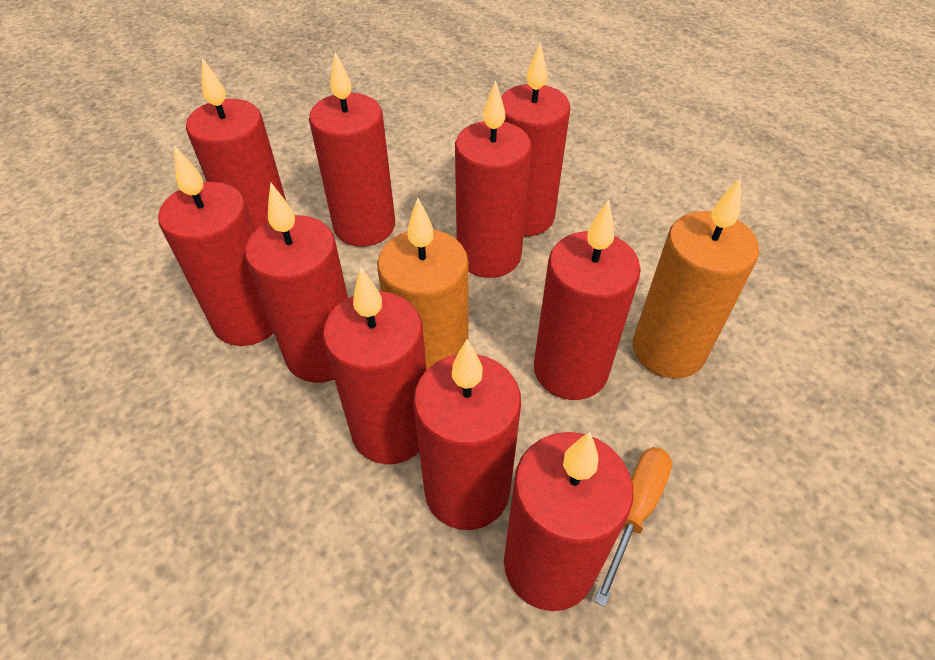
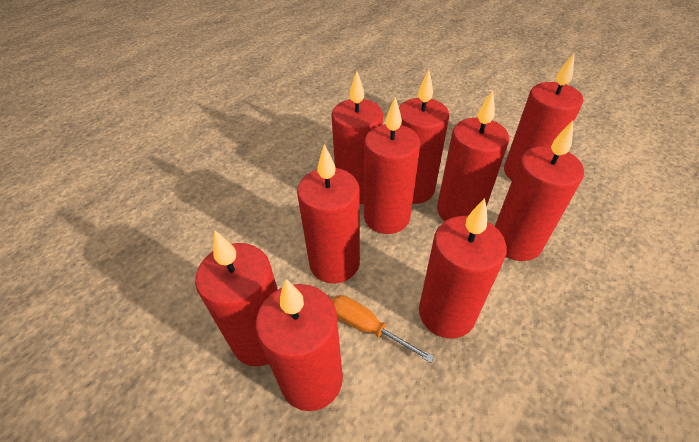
orange candle: [377,198,469,370] [633,178,759,378] = 2 -> none = 0

